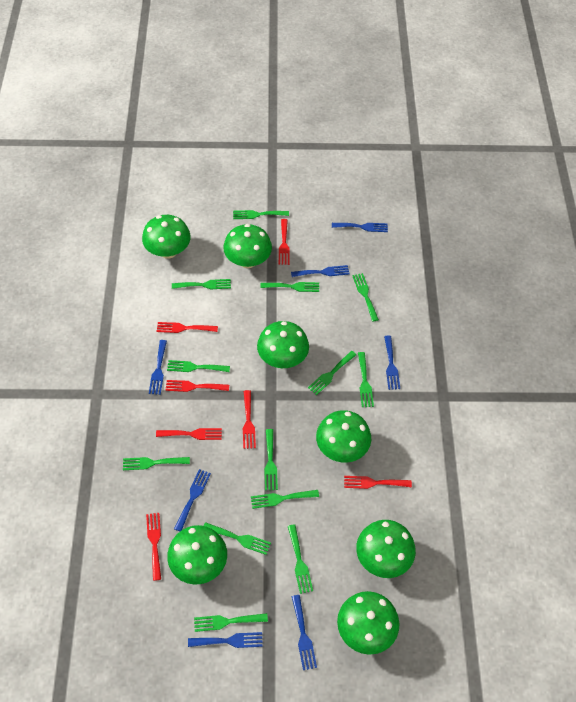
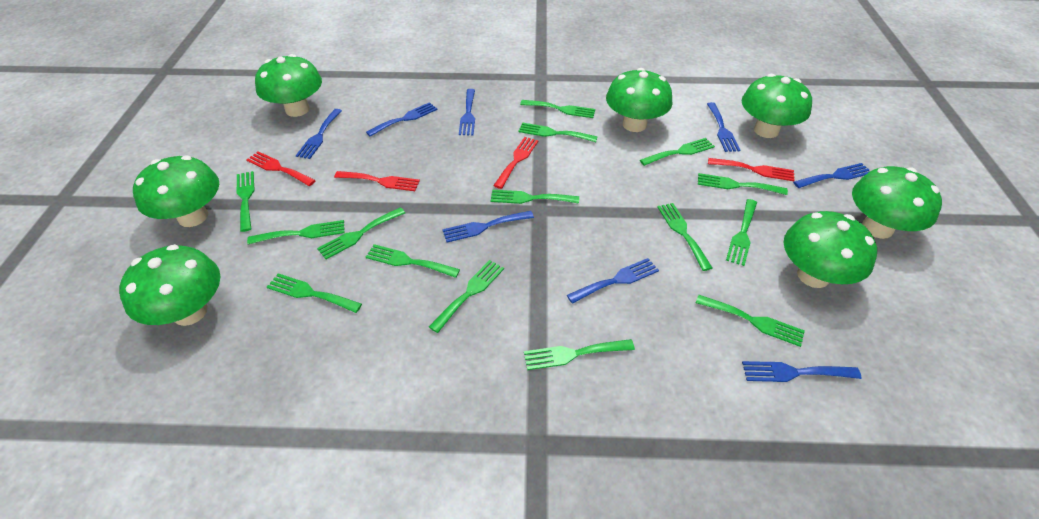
blue fork: [149,340,167,395] [174,469,211,531] [188,632,263,648] [291,265,349,277] [292,595,317,670] [332,223,388,232] [384,336,400,390] = 7 -> [296,109,342,159] [366,102,438,137] [442,211,534,243] [459,89,475,135] [567,258,659,304] [707,102,740,152] [742,361,862,382] [793,163,870,188] = 8
green fork: [123,457,190,470] [167,360,230,372] [172,279,231,289] [194,613,268,632] [204,522,271,555] [233,210,289,219] [251,490,319,509] [261,282,319,292] [264,429,278,490] [288,524,313,594] [308,351,356,395] [352,273,379,322] [358,352,374,407] = 13 -> [237,171,254,232] [247,220,345,245] [267,273,362,313] [317,207,405,259] [366,244,460,278] [429,260,504,333] [491,190,579,204] [518,122,598,142] [520,100,595,118] [524,339,635,370] [640,138,715,166] [657,203,712,271] [696,295,805,347] [698,173,788,195] [726,199,757,266] = 15
red fork: [146,513,161,581] [156,428,222,440] [157,322,218,333] [166,380,229,392] [243,390,256,449] [279,219,290,265] [344,476,412,489] = 7 -> [246,151,316,186] [334,171,420,191] [493,137,538,189] [708,158,795,181] = 4

